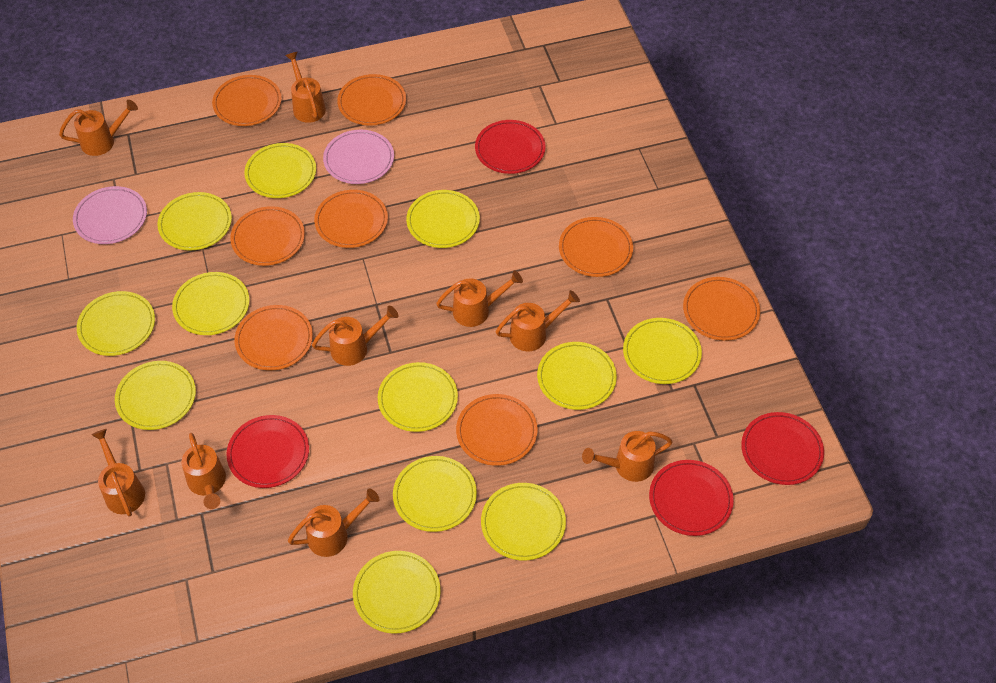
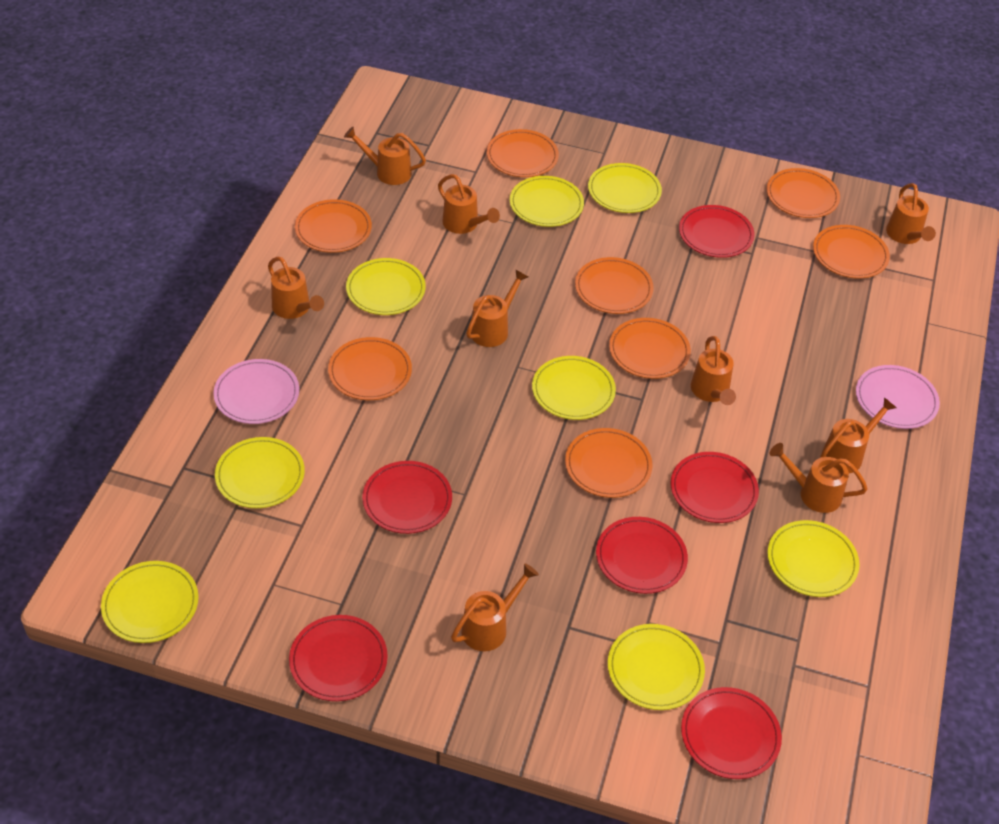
red plate: [226,415,309,488] [475,120,546,174] [649,460,734,536] [741,412,824,485] = 4 -> [289,615,388,701] [362,461,452,534] [596,517,688,594] [670,452,759,523] [679,205,755,258] [681,687,782,779] = 6
yellow plate: [77,291,155,356] [115,361,196,430] [157,192,232,251] [172,272,249,335] [244,143,316,198] [353,551,440,634] [378,362,458,432] [393,456,477,532] [406,190,480,248] [481,483,566,560] [537,342,617,410] [623,318,702,384] = 12 -> [101,561,199,643] [215,437,305,508] [346,258,426,315] [509,176,584,227] [532,356,616,420] [588,163,662,213] [608,624,705,710] [768,520,859,597] = 8

